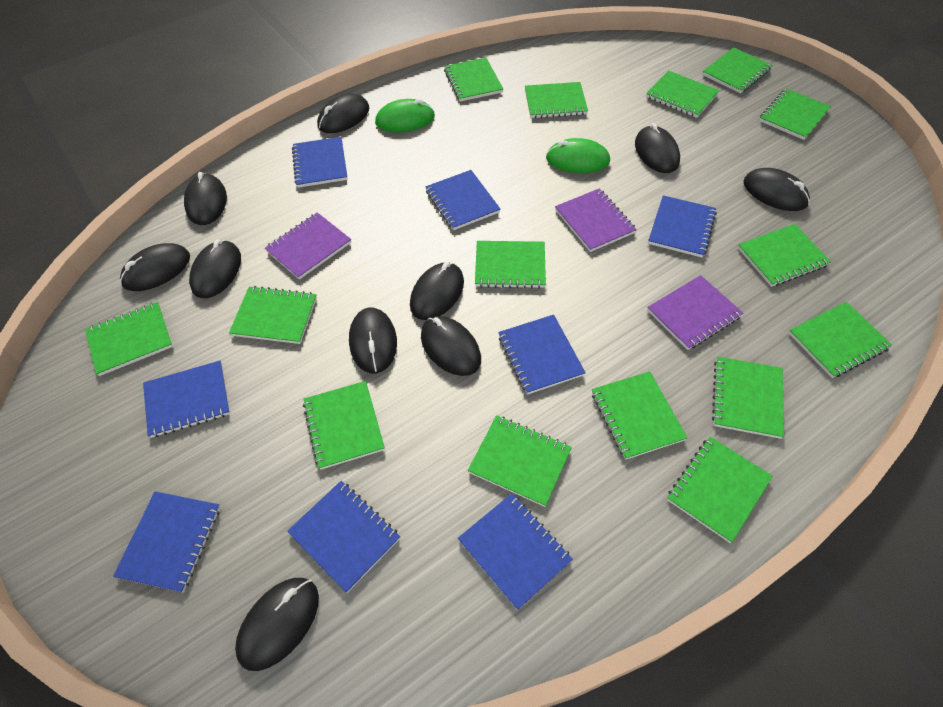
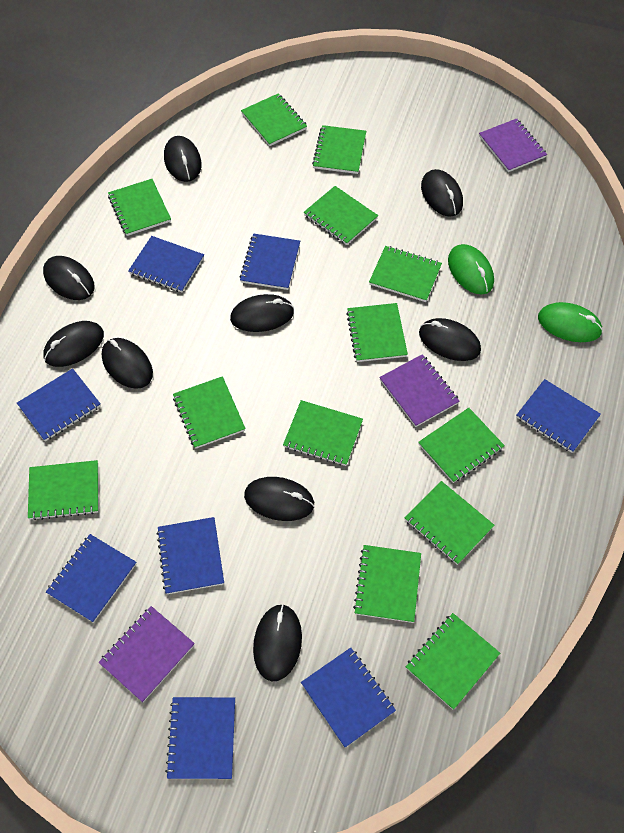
black mouse: [120,243,190,291] [184,172,227,225] [189,240,241,298] [235,578,319,671] [317,94,369,133] [349,308,397,373] [410,262,464,320] [421,316,481,376] [635,123,680,173] [743,168,810,211] = 10 -> [43,256,95,300] [43,321,104,367] [102,338,153,389] [164,136,201,182] [230,294,294,332] [244,477,314,521] [253,604,302,681] [419,318,481,361] [421,169,463,217] = 9
green notebook: [85,302,173,376] [229,286,317,344] [303,381,385,470] [444,58,503,102] [468,415,572,507] [475,241,546,289] [525,82,588,118] [592,371,687,460] [646,71,719,118] [667,437,773,543] [702,47,772,94] [712,357,784,439] [738,224,831,287] [760,88,831,140] [789,302,892,378] = 15 -> [28,460,98,520] [108,179,171,236] [173,376,246,449] [241,93,307,146] [283,400,363,466] [304,186,378,245] [312,125,366,174] [346,303,408,362] [353,545,421,623] [369,246,442,302] [405,481,495,565] [406,613,500,710] [418,408,505,483] = 13

